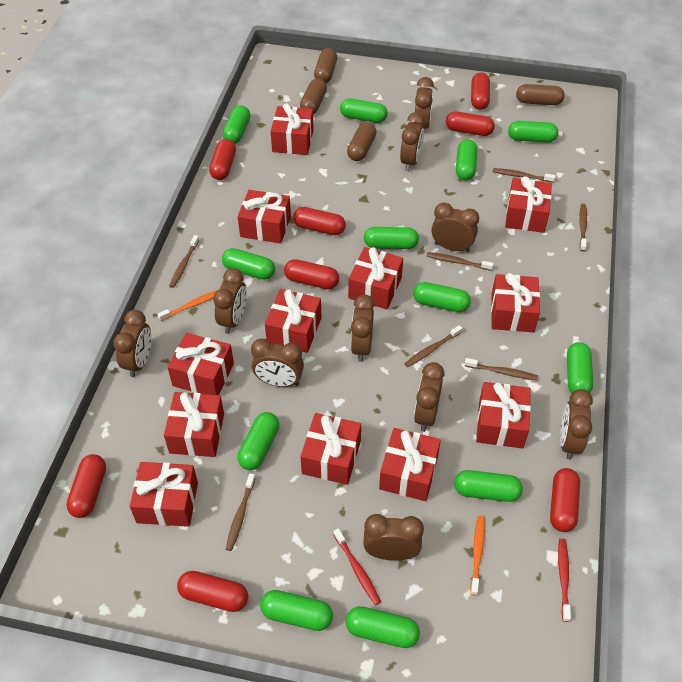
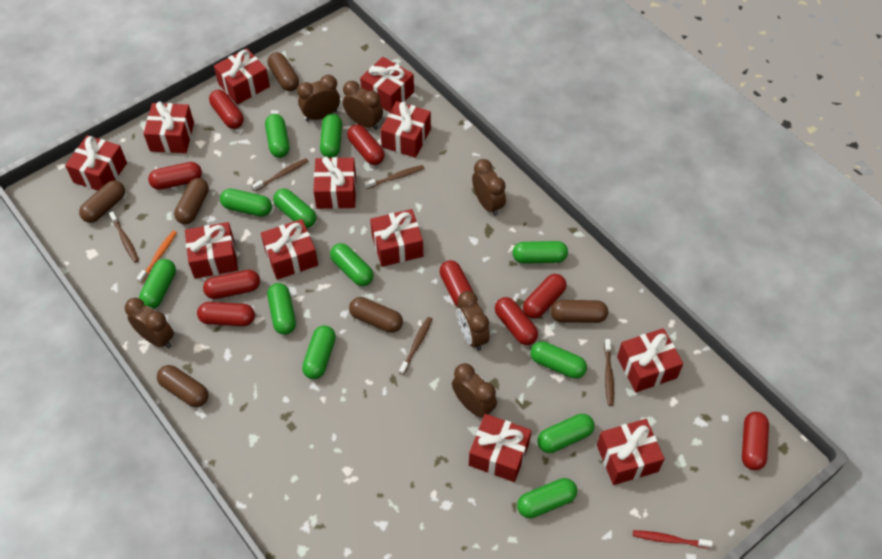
brown capsule: [300,78,327,114] [314,48,337,83] [347,122,377,161] [516,84,565,105] = 4 -> [79,180,125,223] [157,365,208,407] [174,178,209,224] [267,52,299,91] [349,297,403,333] [551,300,608,323] = 6
brown clock: [113,310,152,377] [213,268,247,334] [251,339,304,387] [351,294,375,362] [363,514,424,561] [400,112,425,171] [414,77,434,129] [414,362,444,432] [431,202,479,252] [560,389,593,460] = 10 -> [125,298,174,349] [297,75,340,121] [343,81,383,130] [452,363,497,418] [456,291,489,351] [472,159,506,216] = 6
brown toothbrush: [169,235,199,288] [226,473,256,551] [404,325,462,367] [427,252,494,271] [465,358,538,380] [493,168,555,183] [579,204,587,251] = 7 -> [109,211,139,263] [252,158,308,191] [365,165,425,189] [399,317,432,375] [604,339,614,406] = 5
orange toothbrush: [158,290,218,321] [471,515,485,595] = 2 -> [137,231,177,283] = 1
red capsule: [66,454,106,518] [177,571,248,612] [209,139,236,180] [284,259,339,289] [293,207,346,235] [446,111,495,136] [471,72,490,110] [550,468,580,532] = 8 -> [148,162,202,190] [197,302,255,326] [203,270,260,299] [209,90,244,129] [347,125,385,165] [439,260,474,306] [495,297,538,345] [523,274,567,319] [742,412,769,470] = 9
red toothbrush: [333,528,381,605] [558,538,571,622] = 2 -> [633,530,713,549] = 1

